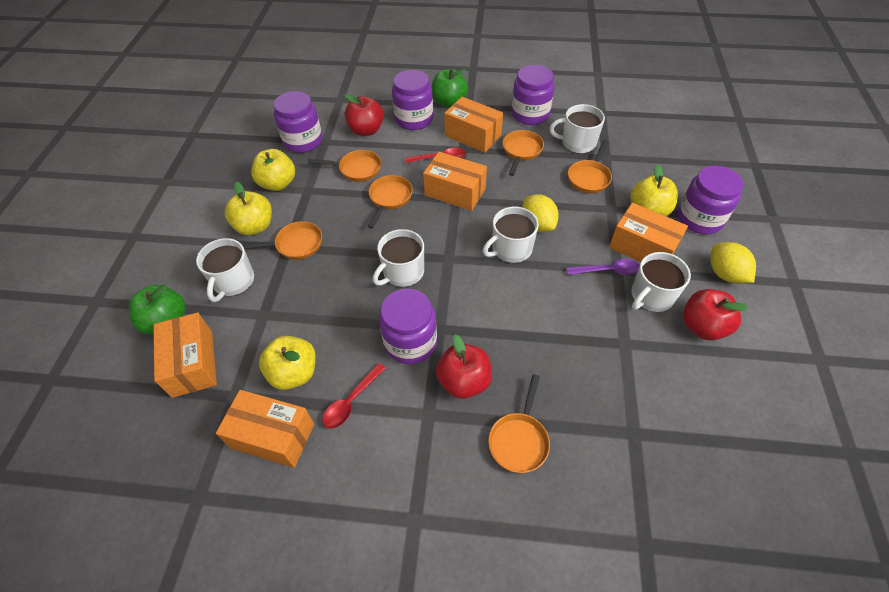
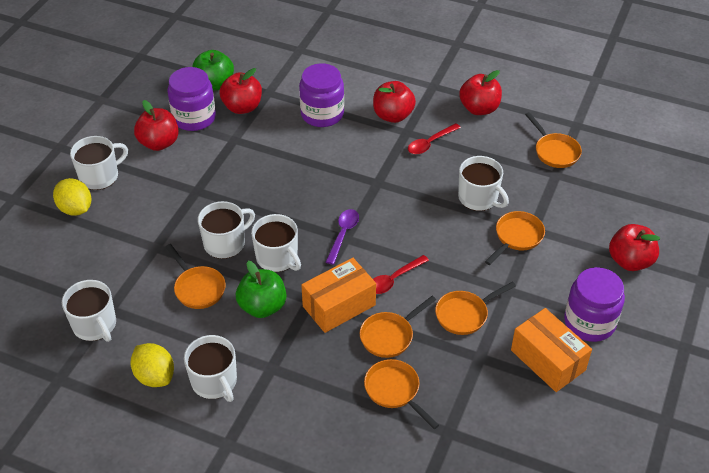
orange box: [154,312,217,398] [216,390,314,468] [423,152,487,211] [444,97,503,153] [609,203,688,262] = 5 -> [301,258,376,333] [511,308,592,392] = 2
purple jar: [273,91,322,153] [379,289,437,364] [392,70,433,130] [512,65,555,125] [678,166,743,234] = 5 -> [168,67,216,131] [299,63,344,127] [564,267,625,342] = 3
red apple: [345,94,384,136] [436,335,492,399] [683,289,748,341] = 3 -> [134,100,179,151] [220,68,262,114] [373,81,416,123] [459,70,502,115] [609,224,660,271] = 5
white mug: [196,238,254,302] [373,229,424,287] [483,207,539,263] [550,104,605,154] [631,252,691,312] = 5 -> [62,280,116,342] [70,136,128,190] [184,335,237,402] [198,201,255,259] [251,214,301,272] [458,156,509,211] = 6
yellow apple: [225,182,272,235] [251,149,295,191] [259,336,316,390] [631,164,678,216] = 4 -> none = 0

